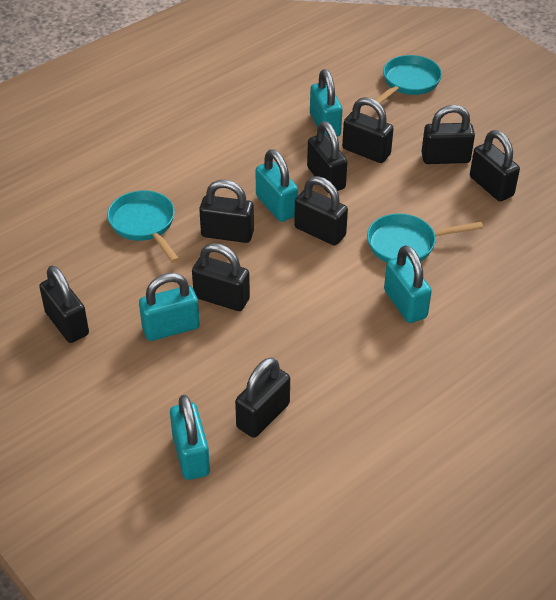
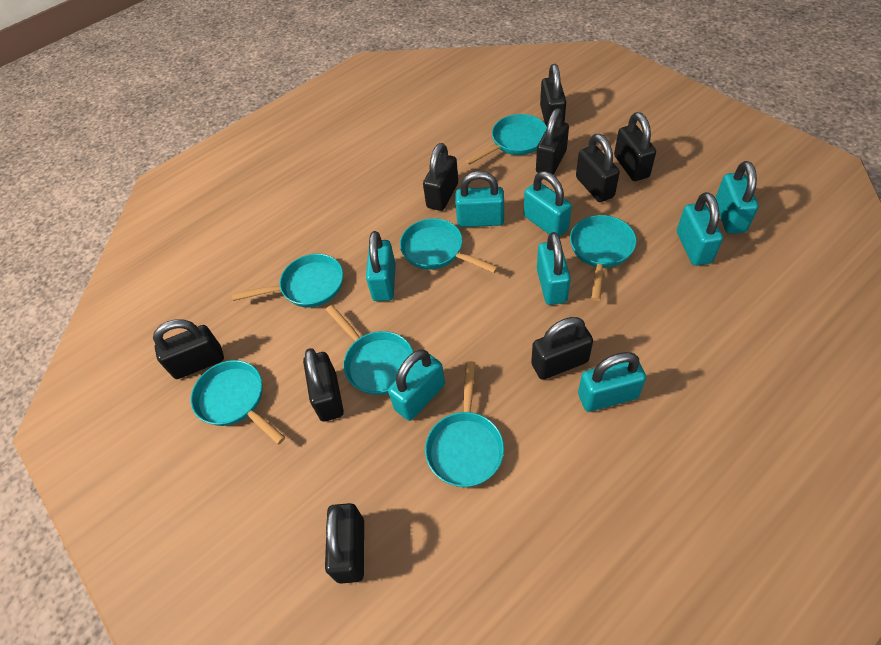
turquoise padlock: [139,273,200,341] [170,395,210,480] [256,149,298,222] [310,69,343,137] [384,245,432,323] = 5 -> [366,231,396,301] [388,350,445,421] [455,171,504,227] [524,171,572,237] [537,232,571,305] [578,352,646,412] [677,192,723,266] [715,161,759,234] = 8
turquoise pan: [107,190,179,263] [367,213,483,262] [375,55,442,104] = 3 -> [191,360,285,445] [232,254,343,308] [326,305,413,395] [400,218,498,273] [425,361,504,487] [466,114,547,164] [570,215,637,301] = 7

